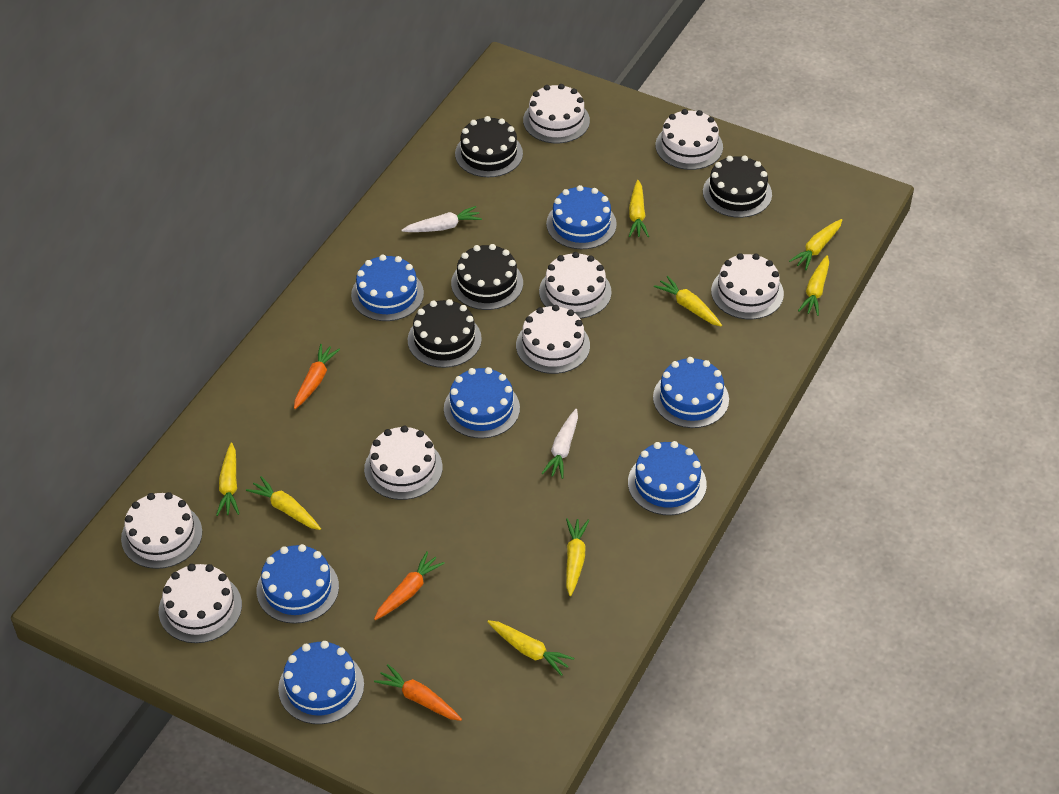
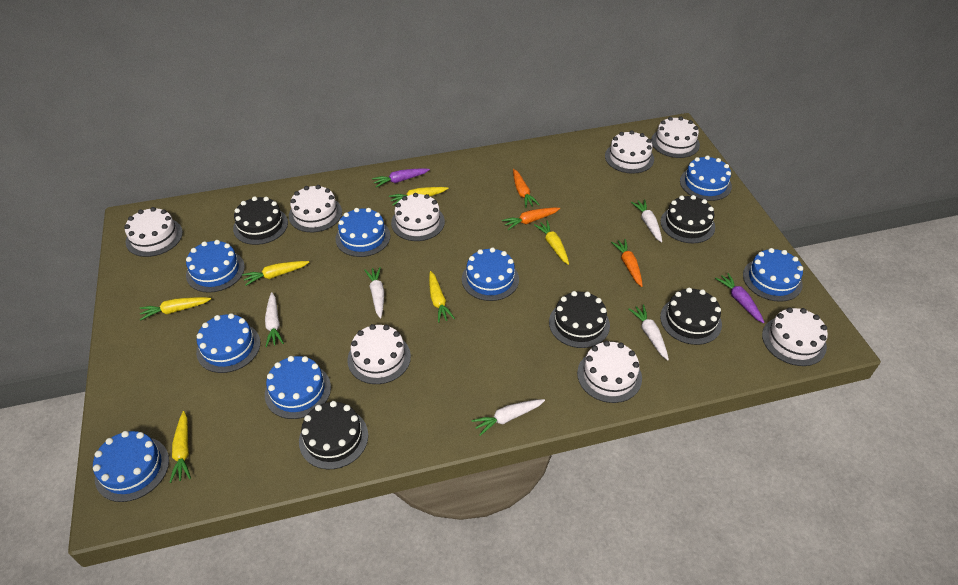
black cake: [408,299,482,368] [451,244,523,310] [455,116,523,177] [703,155,772,218] = 4 -> [233,196,288,245] [299,401,368,469] [549,291,610,348] [660,288,722,345] [661,195,715,243] = 5
blue cake: [257,544,339,624] [278,641,364,724] [351,255,424,321] [444,367,520,438] [546,185,617,249] [628,441,707,515] [653,357,729,428] = 7 -> [93,431,169,502] [186,240,245,293] [196,313,260,373] [265,356,331,419] [336,208,390,257] [462,247,519,301] [680,156,732,201] [743,248,803,302] = 8
purple carrot: none = 0 -> [372,168,430,188] [715,273,765,323] = 2
white carrot: [401,206,482,232] [541,409,578,479] = 2 -> [265,292,284,347] [364,267,384,319] [471,399,545,436] [628,305,669,360] [631,199,662,243] = 5
yellow carrot: [216,443,239,516] [246,476,321,530] [487,620,574,676] [566,518,589,596] [629,180,649,237] [654,276,722,327] [789,219,842,270] [798,255,829,316] = 8 -> [140,297,211,320] [169,411,191,483] [242,261,309,286] [389,187,448,205] [429,271,455,323] [534,220,569,265] = 6

